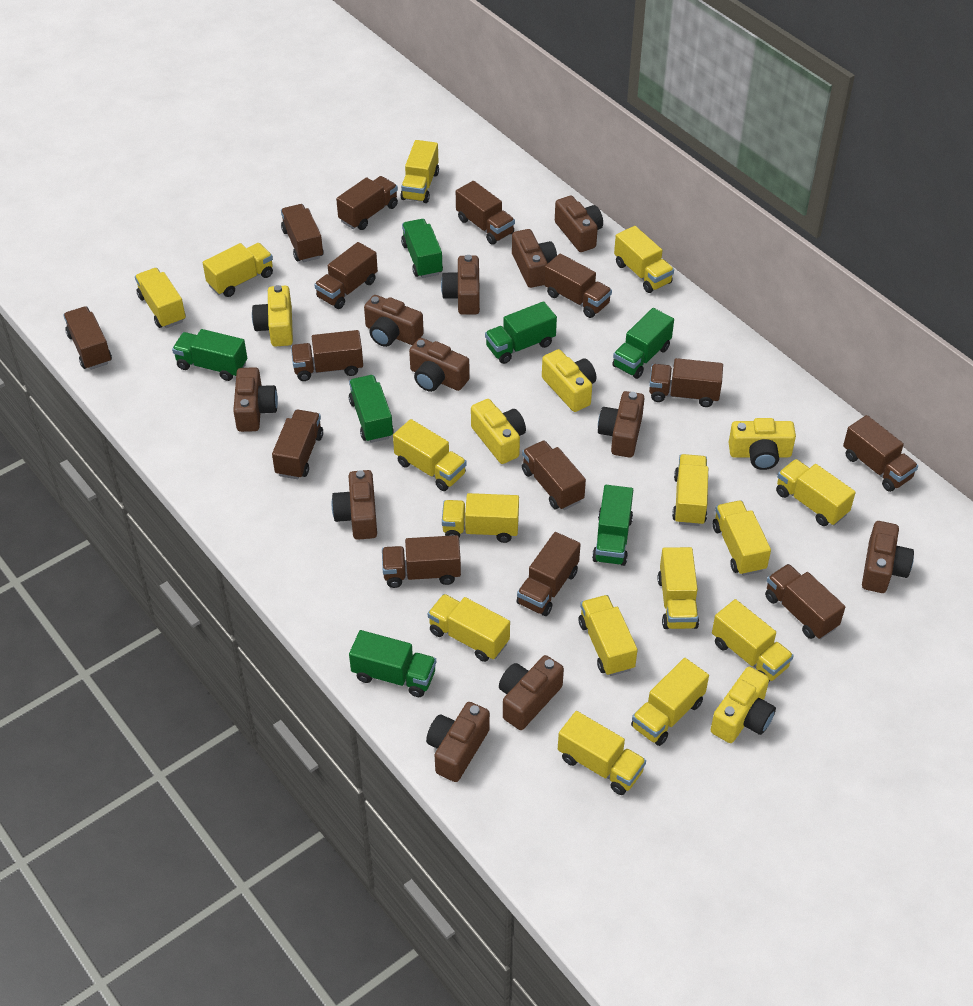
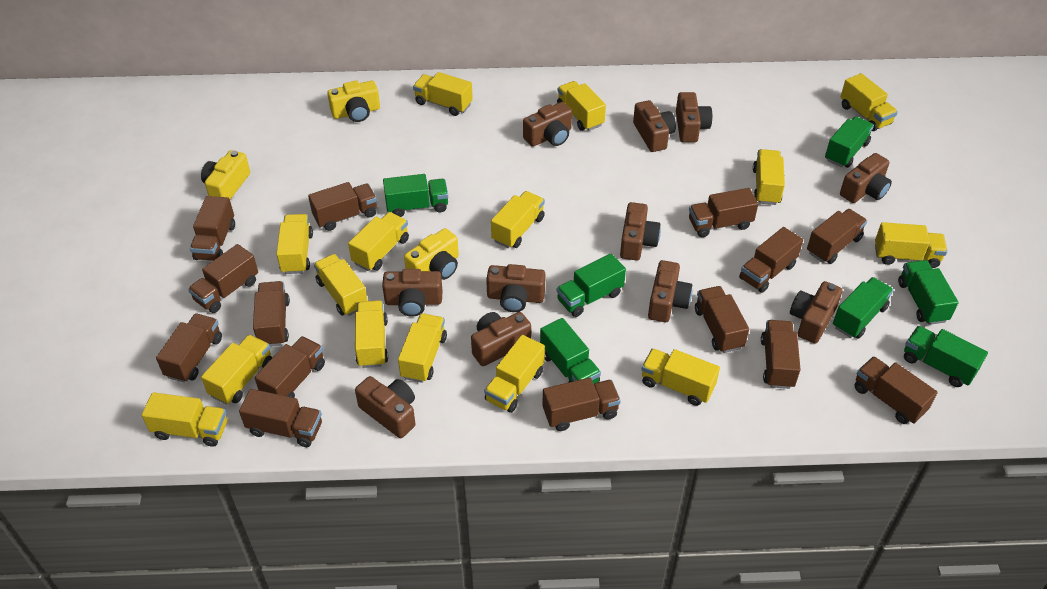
yellow camera: [252,285,293,347] [471,399,526,464] [542,349,596,412] [711,667,776,743] [729,418,796,470] = 5 -> [201,150,250,199] [327,81,380,122] [404,228,459,280] = 3

